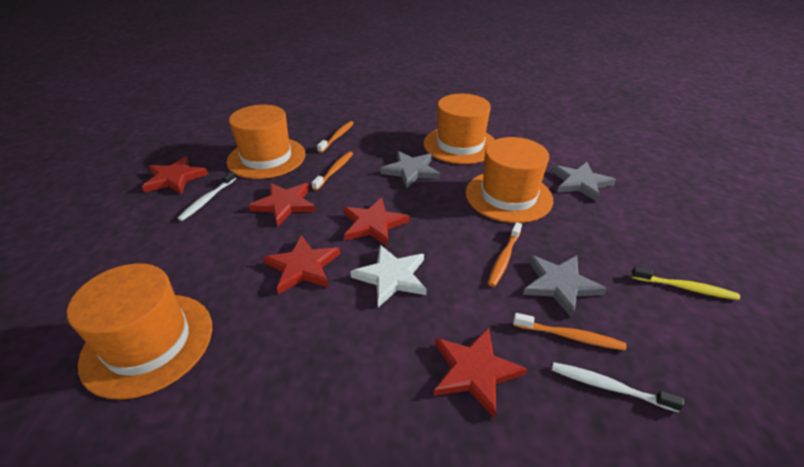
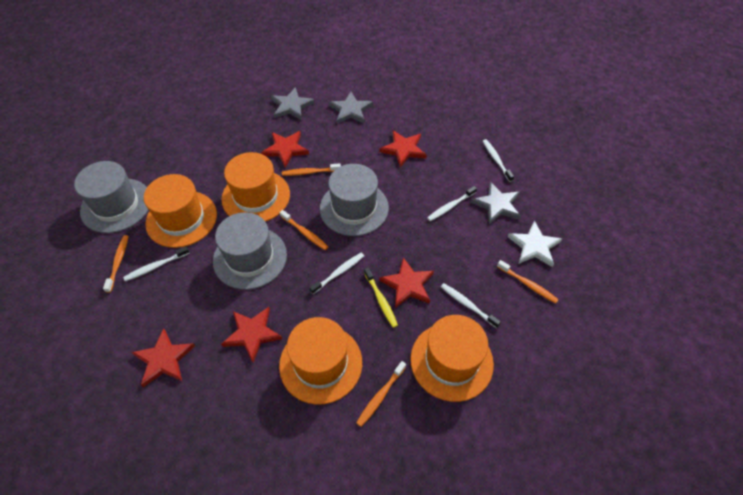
grey hat: none = 0 -> [74,161,148,233] [213,212,287,290] [320,164,389,236] = 3
orange toothbrush: [311,152,353,191] [317,121,354,153] [488,222,522,287] [513,313,627,350] = 4 -> [103,235,129,293] [280,210,328,250] [282,163,341,176] [356,361,406,427] [497,260,559,303] = 5
white toothbrush: [177,171,236,221] [552,362,684,412] = 2 -> [123,246,189,281] [309,253,364,294] [427,186,477,221] [441,283,501,328] [483,139,514,182] = 5

